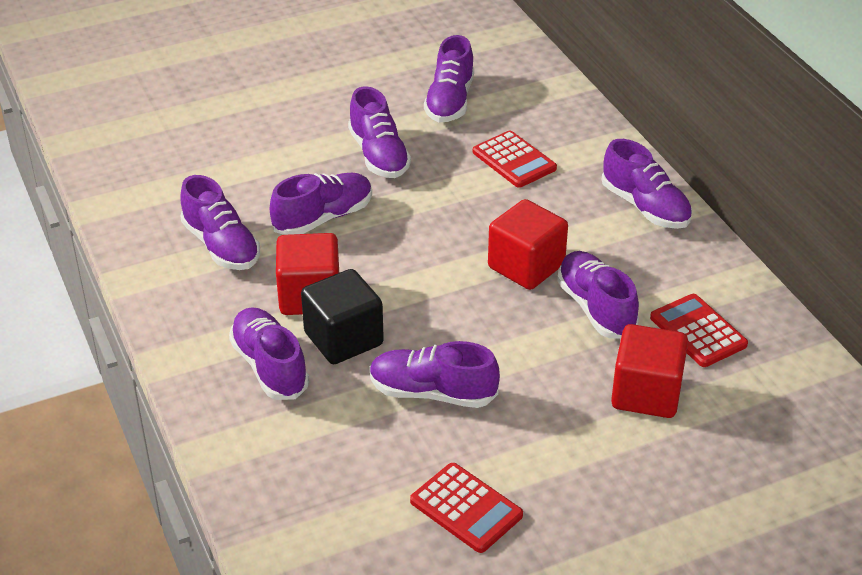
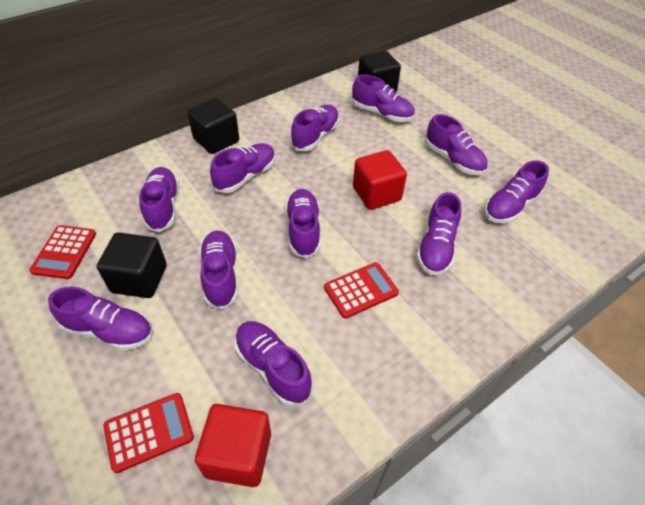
black cube: [301,269,384,364] = 1 -> [97,232,167,298] [187,98,239,154] [358,51,401,92] = 3
purple shoe: [180,175,260,270] [229,307,309,400] [270,173,372,235] [348,86,411,178] [370,341,500,408] [424,35,474,123] [557,251,639,339] [601,139,692,229] = 8 -> [48,286,153,350] [139,167,179,232] [199,231,238,309] [210,143,275,193] [235,321,312,406] [285,189,320,258] [290,105,339,151] [352,75,415,122] [417,192,461,275] [425,114,488,175] [484,160,549,224] = 11
red cube: [276,233,339,315] [488,199,568,290] [611,324,688,418] = 3 -> [195,404,271,487] [353,150,407,210] = 2

